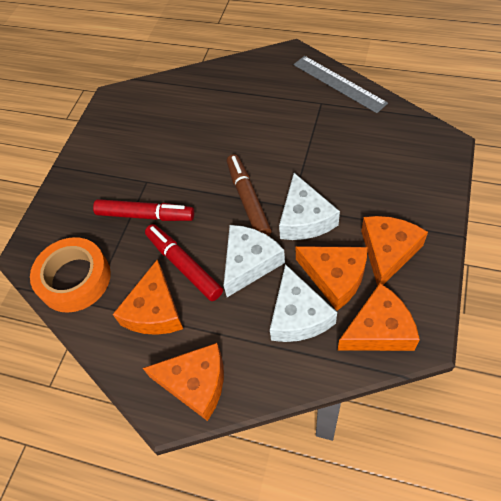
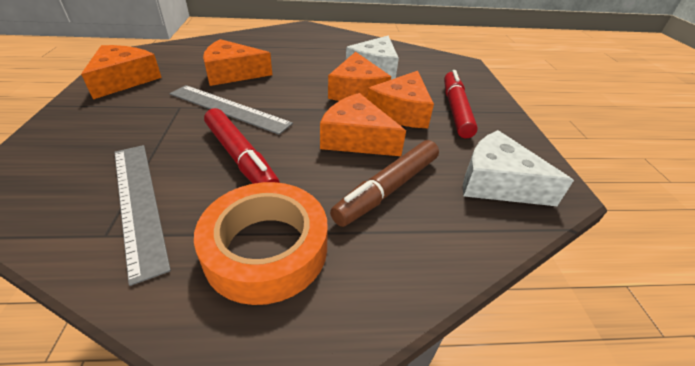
grey ruler: [294,56,388,113] = 1 -> [114,145,171,286] [170,85,293,135] = 2
white cheese: [224,225,285,297] [270,264,337,342] [279,173,340,240] = 3 -> [346,36,399,80] [463,130,574,206] = 2

